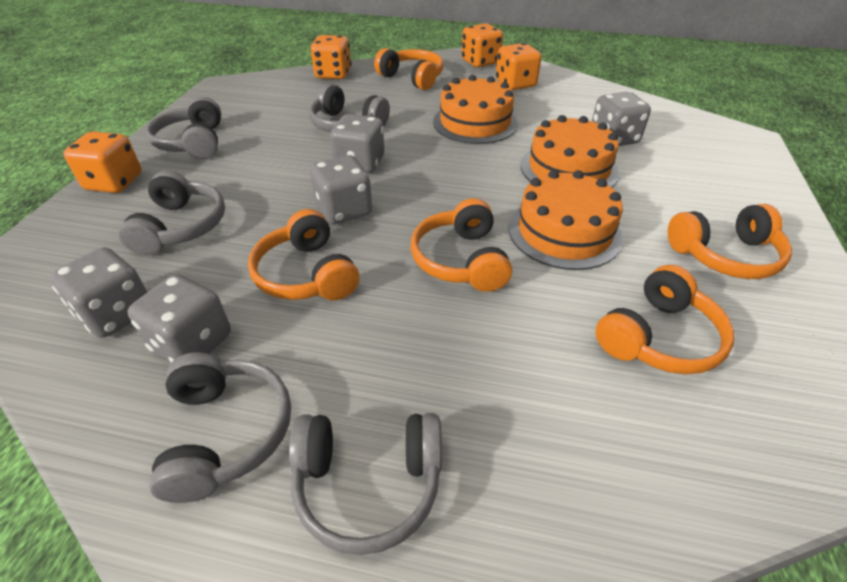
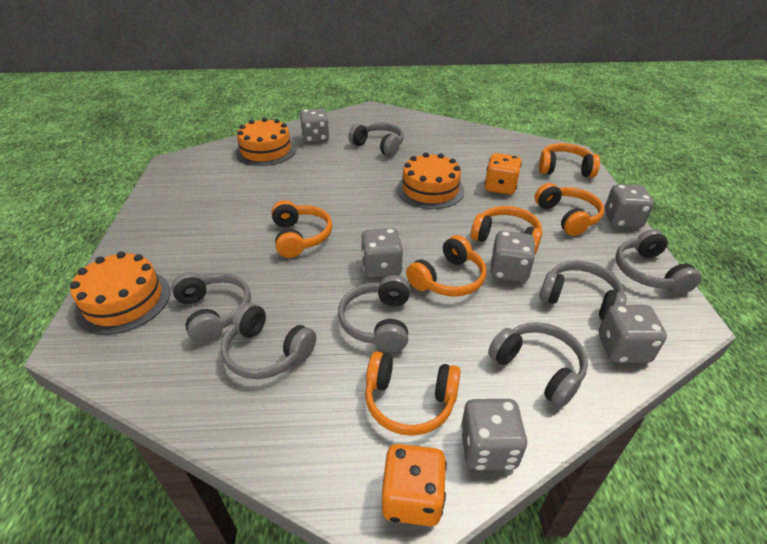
grey dice: [50,247,147,338] [128,274,231,363] [310,155,372,224] [330,114,384,173] [592,92,651,146] = 5 -> [299,108,329,143] [361,228,403,278] [460,399,528,470] [491,231,535,282] [599,305,667,363] [604,185,654,228] = 6
grey headphones: [119,171,225,255] [146,97,221,159] [149,352,291,503] [289,413,442,555] [309,84,390,132] = 5 -> [171,272,251,344] [221,303,316,379] [338,275,410,352] [348,122,404,157] [488,322,588,408] [539,260,627,320] [616,229,701,294] = 7
orange dice: [64,132,142,193] [310,35,351,79] [461,23,503,67] [496,43,541,90] = 4 -> [382,444,447,526] [484,153,522,195] = 2
orange headphones: [248,209,359,300] [374,48,443,90] [411,198,512,292] [595,265,734,374] [668,204,792,279] = 5 -> [272,200,332,258] [365,352,461,436] [406,235,486,297] [471,206,543,254] [535,183,604,236] [539,143,600,177] = 6

